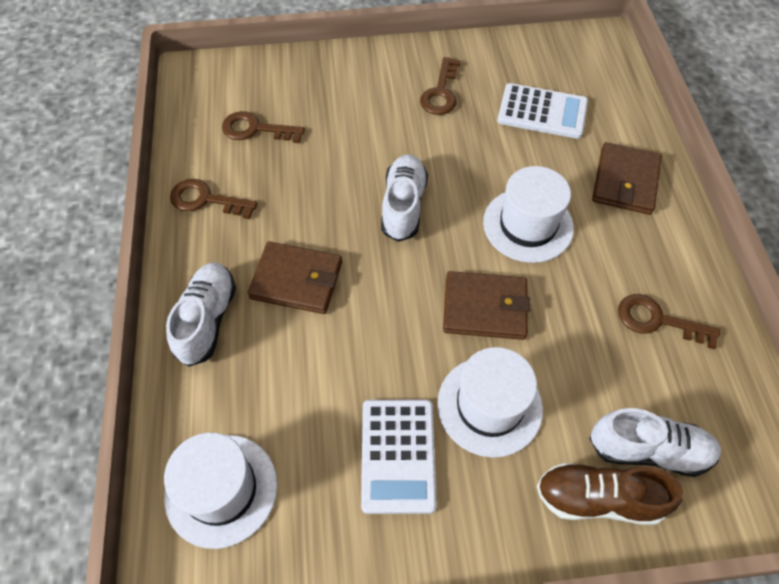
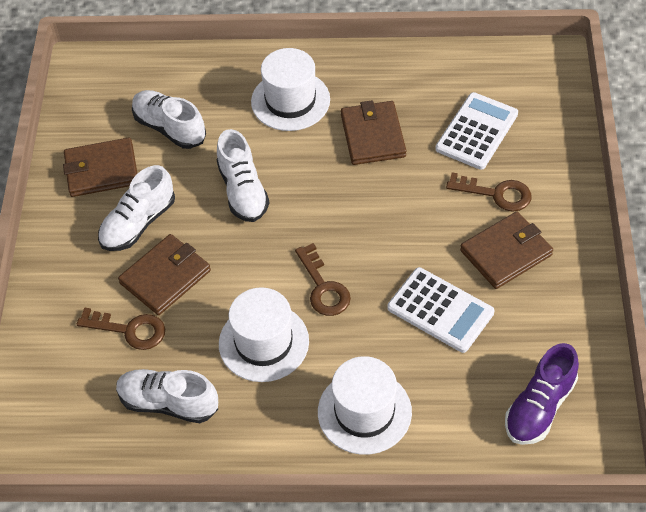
brown key: [170,179,258,219] [222,111,305,143] [420,57,461,115] [618,294,720,349] = 4 -> [77,307,165,350] [295,243,351,316] [446,172,532,212] = 3
brown shoe: [537,463,683,525] = 1 -> none = 0
brown wallet: [248,241,342,314] [443,271,530,340] [592,142,662,215] = 3 -> [63,137,137,197] [118,234,211,315] [341,100,406,165] [460,211,553,289] = 4
purple shoe: none = 0 -> [505,343,579,445] = 1
white shoe: [166,262,236,367] [381,154,428,242] [589,408,721,477] = 3 -> [98,165,175,251] [116,369,218,423] [132,90,206,149] [216,129,269,222] = 4

